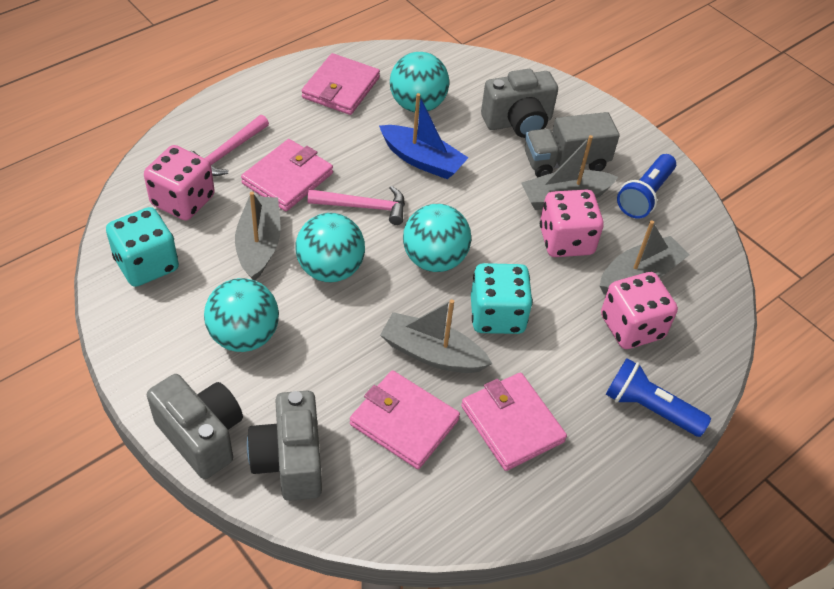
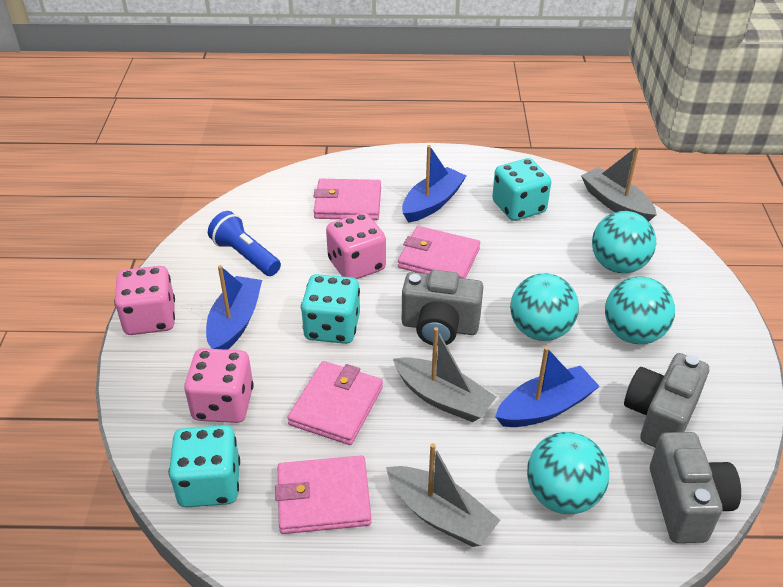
blue boat: [379,93,469,179] = 1 -> [206,265,262,350] [402,145,466,223] [495,347,600,427] = 3
blue flashlight: [606,358,711,437] [617,154,676,219] = 2 -> [208,211,281,276] = 1
grey boat: [235,192,281,280] [380,299,492,373] [521,135,618,210] [600,220,689,294] = 4 -> [386,443,500,547] [393,327,496,422] [581,146,657,222] = 3
grey truck: [525,112,620,177] = 1 -> none = 0
pink hammer: [190,115,269,176] [307,186,405,225] = 2 -> none = 0
turquoise dice: [106,207,179,287] [471,263,533,334] = 2 -> [169,425,240,508] [301,274,360,344] [492,158,551,221] = 3

